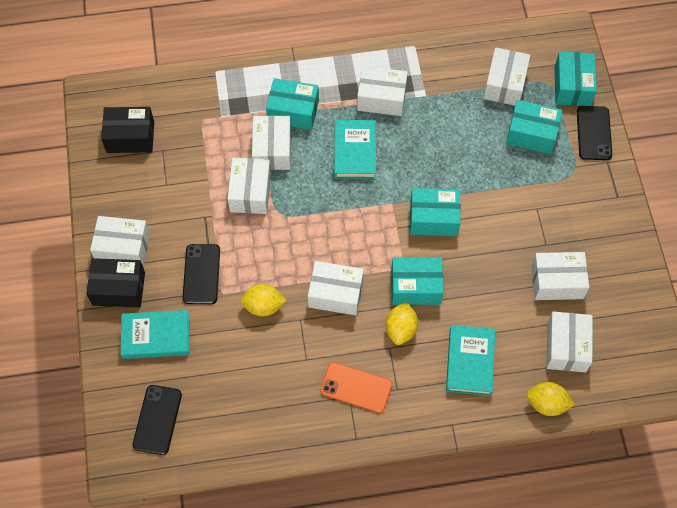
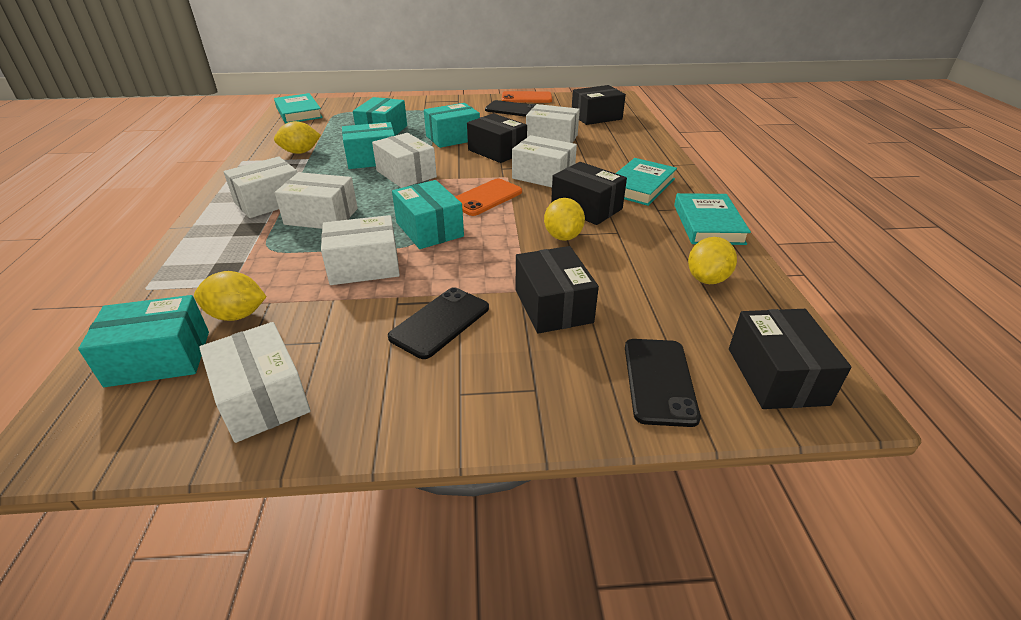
black box: [86,258,145,307] [101,107,154,153] = 2 -> [467,113,527,163] [516,246,599,334] [551,162,627,225] [572,85,626,125] [729,309,851,409] = 5
orange phone: [320,362,392,413] = 1 -> [455,178,522,216] [502,91,552,103] = 2
white box: [90,216,150,266] [228,157,271,214] [252,115,291,170] [308,261,364,315] [357,66,408,116] [484,47,530,106] [531,252,589,300] [546,311,593,373] = 8 -> [199,322,310,443] [224,157,298,218] [275,172,358,229] [321,215,400,285] [372,133,437,188] [512,135,577,187] [526,104,580,143] = 7
yellow lemon: [240,284,287,316] [386,302,418,345] [527,382,575,416] = 3 -> [194,271,267,321] [274,121,321,154] [544,198,585,241] [688,237,737,284] = 4

